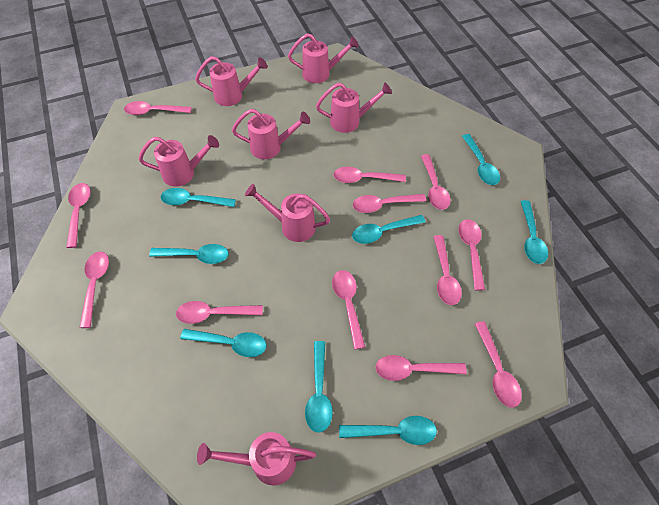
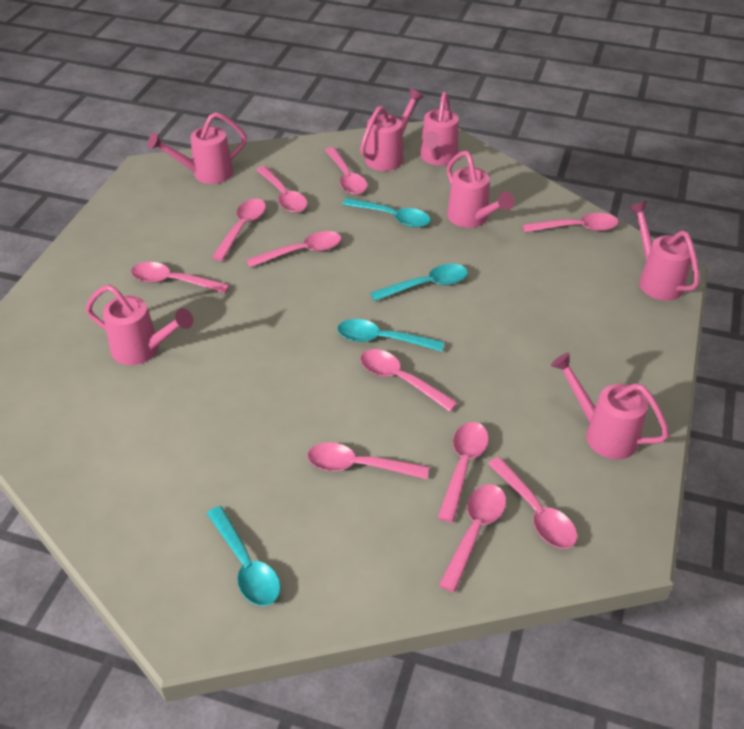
pink spoon: [66,183,91,248] [79,251,109,328] [124,101,192,115] [176,301,263,324] [332,270,365,349] [333,167,406,183] [353,194,426,213] [375,355,467,381] [421,154,451,210] [433,235,462,305] [458,219,485,291] [475,321,522,408] = 12 -> [131,262,229,293] [212,199,266,261] [246,231,341,268] [256,166,307,213] [307,442,429,479] [325,147,367,195] [360,349,458,412] [438,422,489,523] [439,484,506,592] [488,457,577,549] [523,213,618,233] = 11
turquoise spoon: [149,244,229,264] [161,188,236,207] [180,329,266,357] [305,341,333,433] [339,416,437,445] [352,215,425,244] [462,134,500,185] [521,200,548,264] = 8 -> [207,506,281,606] [337,319,444,352] [342,198,431,228] [370,264,468,301] = 4

